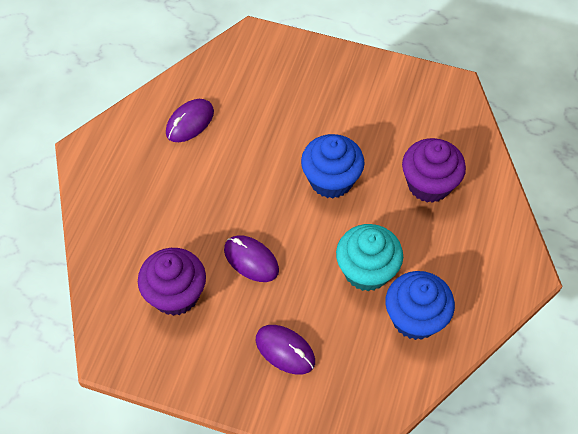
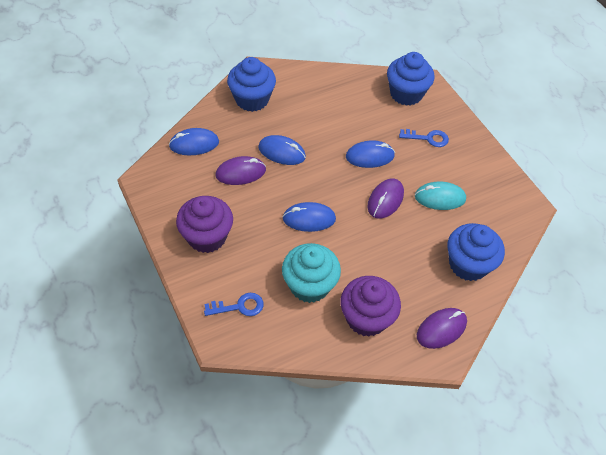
blue cupcake: [301,134,365,199] [385,271,455,340] = 2 -> [227,57,276,112] [387,52,435,106] [448,223,505,281] = 3
blue key: none = 0 -> [204,293,264,316] [399,129,449,147] = 2
blue mouse: none = 0 -> [169,128,219,155] [258,135,306,165] [282,202,336,232] [346,140,395,168] = 4
turquoise mouse: none = 0 -> [415,182,466,210] = 1

